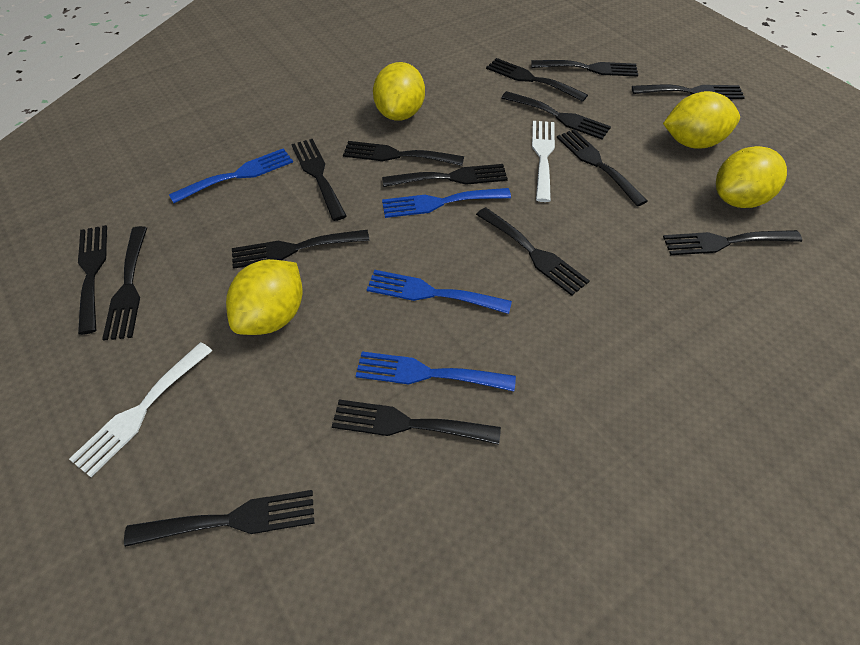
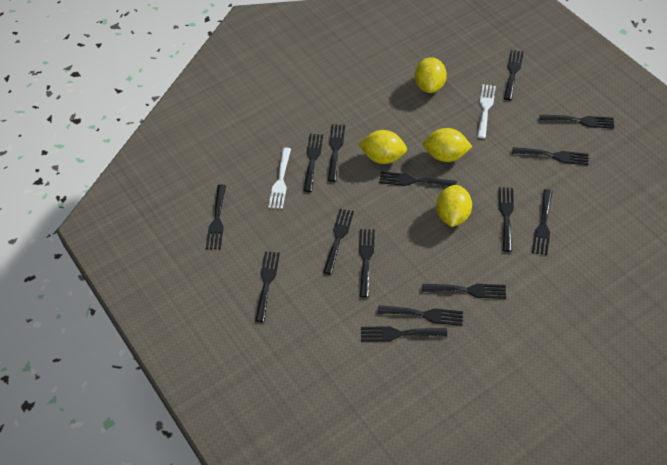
blue fork: [169,148,293,203] [356,351,516,391] [367,270,512,314] [382,188,511,218] = 4 -> none = 0

